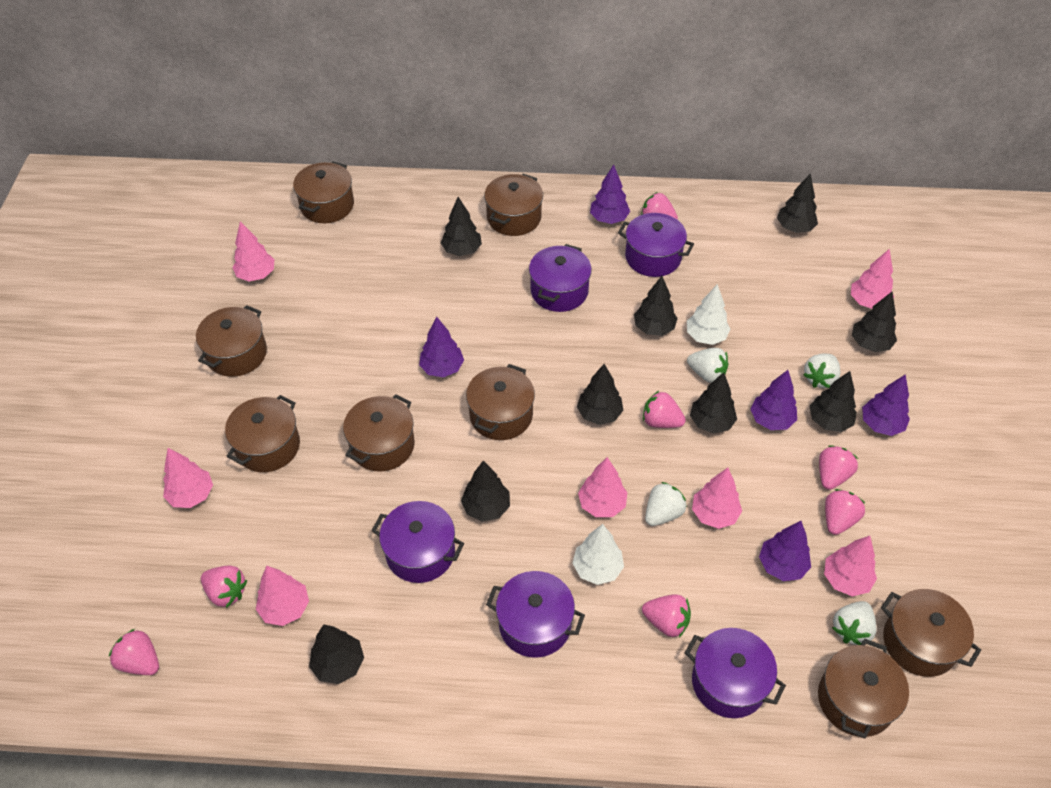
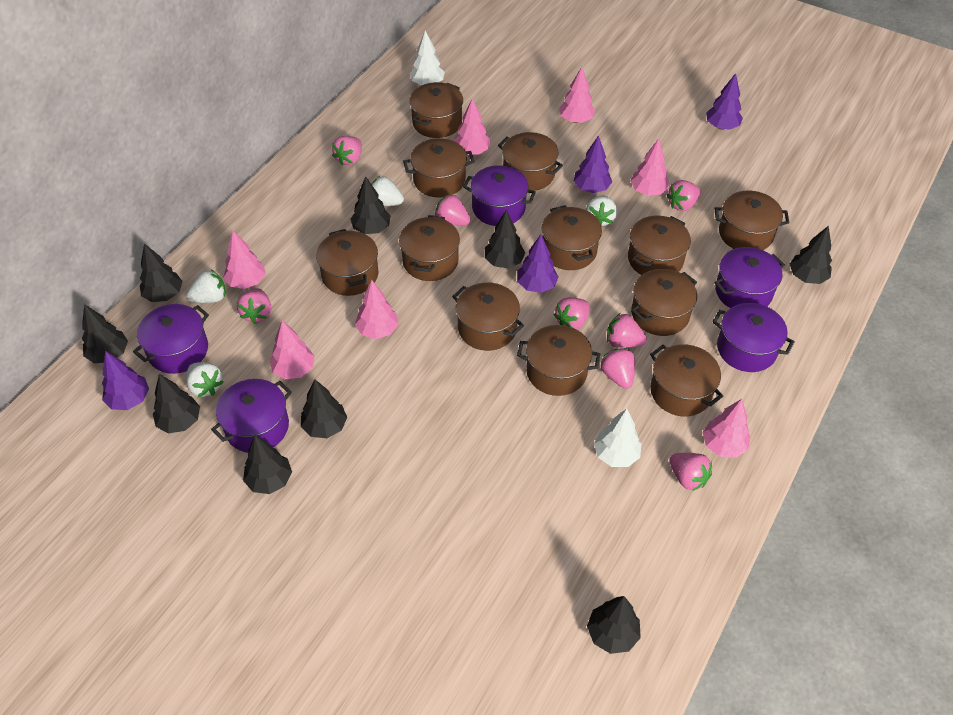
brown pot: [196,305,267,377] [225,395,300,472] [293,162,354,223] [343,394,415,472] [466,364,535,440] [484,174,543,236] [818,639,909,739] [881,589,981,677] = 8 -> [316,229,378,296] [399,215,460,281] [403,138,474,198] [410,82,463,138] [452,283,524,351] [498,132,563,191] [517,325,600,396] [542,205,602,270] [628,216,691,275] [631,269,697,336] [650,344,723,416] [714,191,790,250] = 12
pink strawberry: [109,629,159,675] [201,565,247,608] [641,192,678,220] [642,594,691,637] [643,391,686,428] [819,445,858,490] [825,489,866,535] = 7 -> [237,288,271,324] [332,136,362,166] [435,194,471,226] [554,297,590,330] [600,348,635,389] [607,313,647,348] [667,180,701,211] [669,453,712,491] = 8
purple tree: [419,317,464,378] [590,164,630,224] [750,370,797,430] [759,521,811,581] [862,374,910,436] = 5 -> [102,351,149,410] [517,234,559,293] [574,135,612,193] [706,73,743,130] = 4

